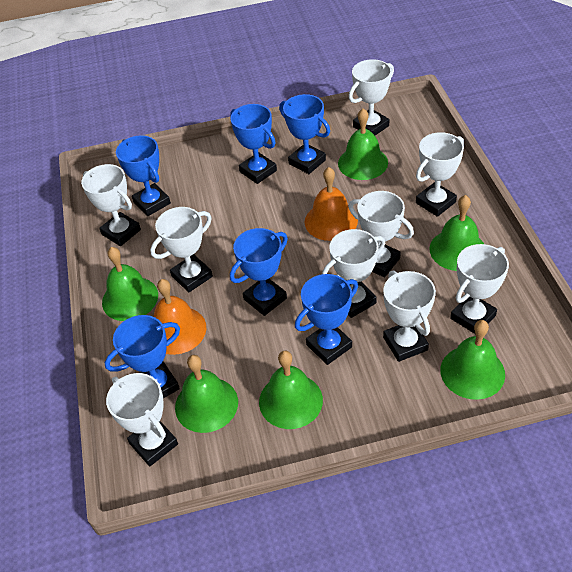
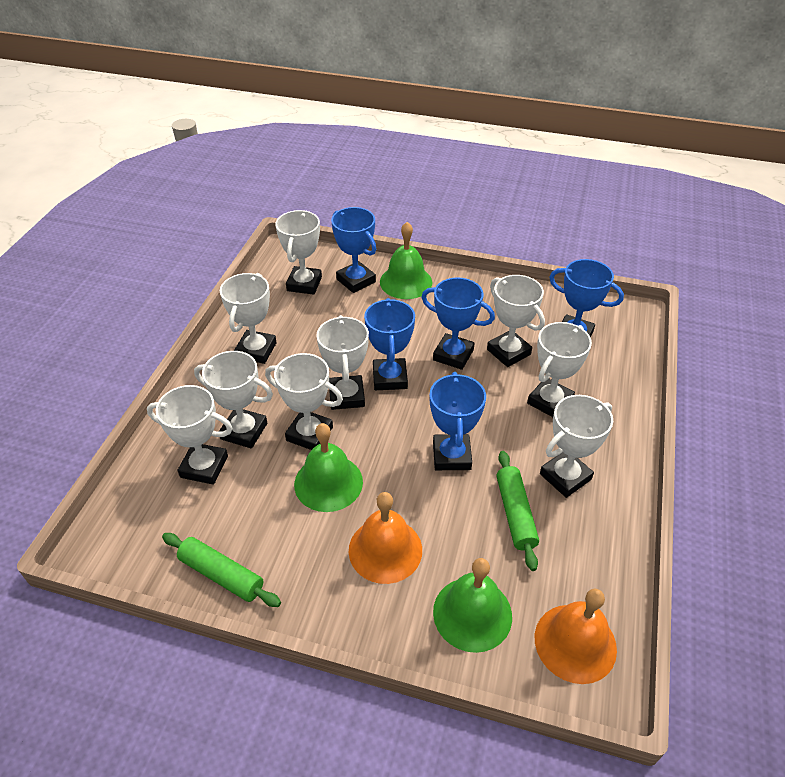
blue trophy: [104,315,180,398] [116,135,171,216] [230,104,277,184] [230,228,288,316] [279,94,330,174] [295,274,358,365] = 6 -> [331,207,376,293] [364,298,415,390] [421,277,495,370] [430,372,486,470] [549,259,624,337] = 5
green bell: [102,247,158,321] [175,355,238,433] [259,350,323,429] [338,108,388,180] [429,195,484,271] [440,320,505,400] = 6 -> [294,423,363,512] [380,222,433,299] [433,558,512,653] = 3
green rolling pin: none = 0 -> [162,533,281,607] [497,451,539,571] = 2

